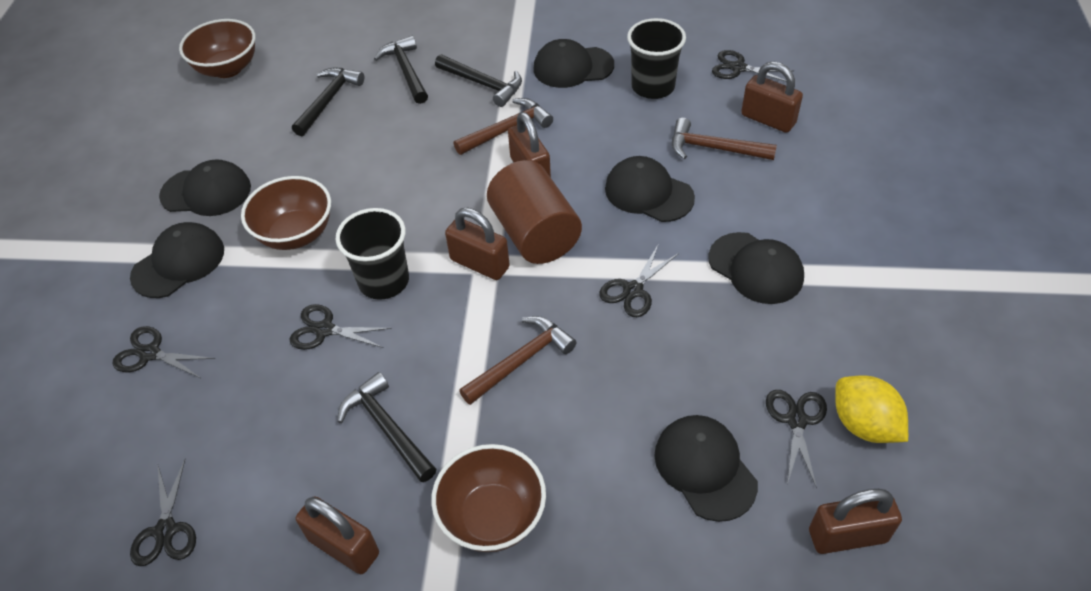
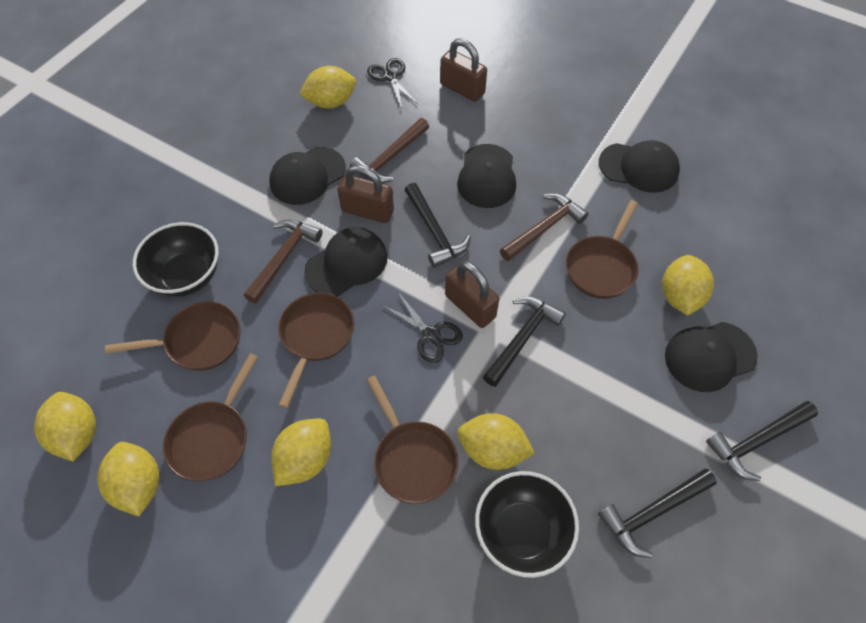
black bowl: none = 0 -> [133,222,219,297] [475,471,579,578] = 2
black cap: [130,222,224,298] [159,159,251,216] [533,39,614,88] [605,156,695,222] [654,415,758,522] [708,232,804,304] = 6 -> [269,147,346,205] [304,227,387,296] [457,144,516,208] [599,140,680,193] [665,322,758,392] = 5
black cup: [336,208,409,300] [627,18,686,99] = 2 -> none = 0
black scissors: [112,326,215,378] [130,459,196,566] [289,304,392,350] [599,245,679,317] [712,50,794,82] [766,390,827,488] = 6 -> [367,58,419,109] [382,291,463,363] = 2
brown bowl: [179,19,255,78] [241,176,331,250] [431,444,546,552] = 3 -> none = 0
brown cylinder: [487,160,582,264] = 1 -> none = 0
brown padlock: [296,496,379,574] [445,208,510,280] [508,112,551,177] [741,61,803,133] [809,489,902,554] = 5 -> [337,165,394,223] [440,38,487,102] [445,261,499,328] = 3
brown pan: none = 0 -> [105,301,240,371] [163,353,258,482] [278,293,354,408] [366,376,458,504] [566,200,639,299] = 5
yellow lemon: [835,375,908,443] = 1 -> [34,392,96,461] [97,442,159,516] [271,418,331,486] [299,66,356,108] [457,413,535,470] [662,255,714,315] = 6

